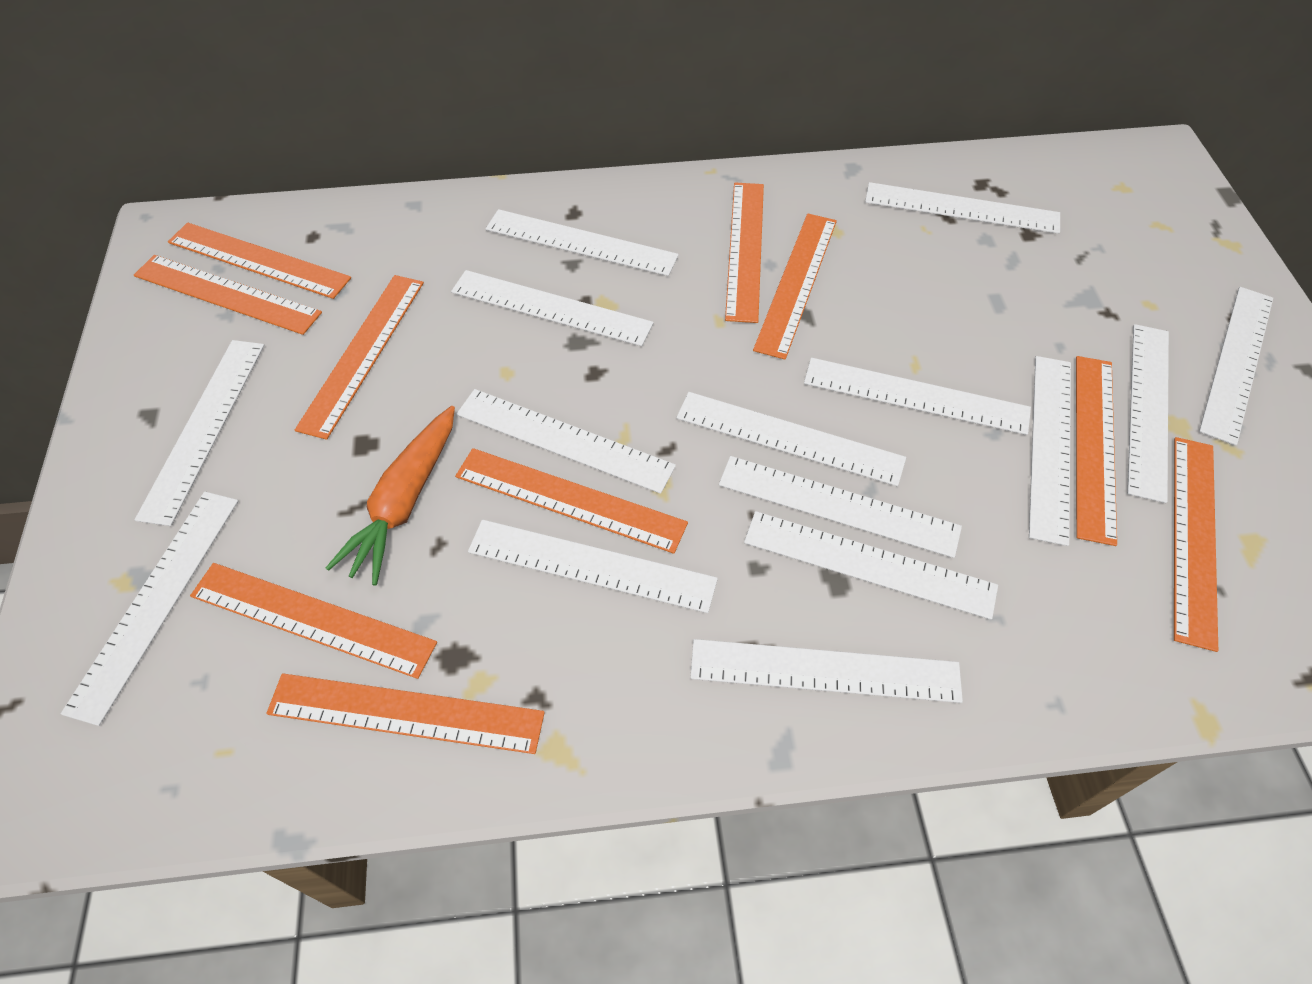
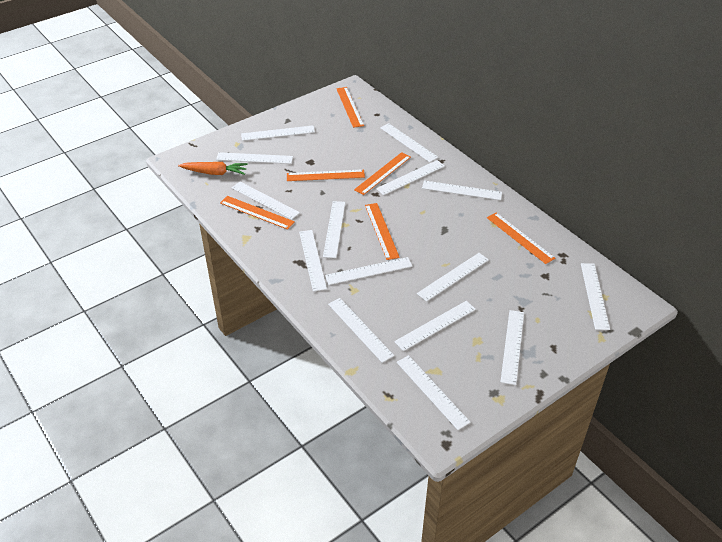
orange ruler: [134,255,322,335] [168,222,351,299] [190,563,437,679] [266,673,545,754] [295,275,424,440] [455,448,688,554] [725,182,764,323] [753,213,837,360] [1076,356,1117,546] [1174,437,1218,652] = 10 -> [220,196,295,230] [287,169,365,181] [336,87,364,128] [354,152,411,195] [365,203,400,260] [487,213,555,264] = 6

